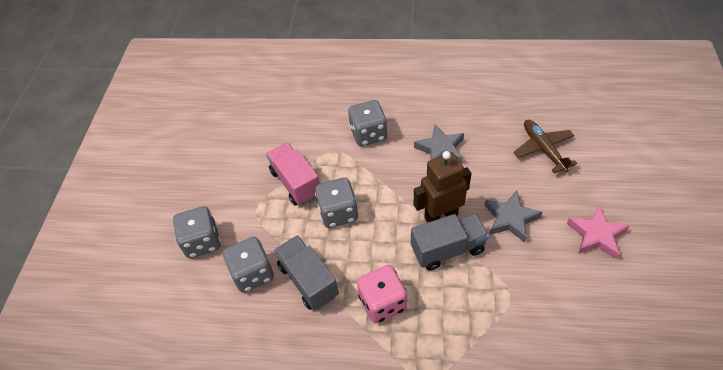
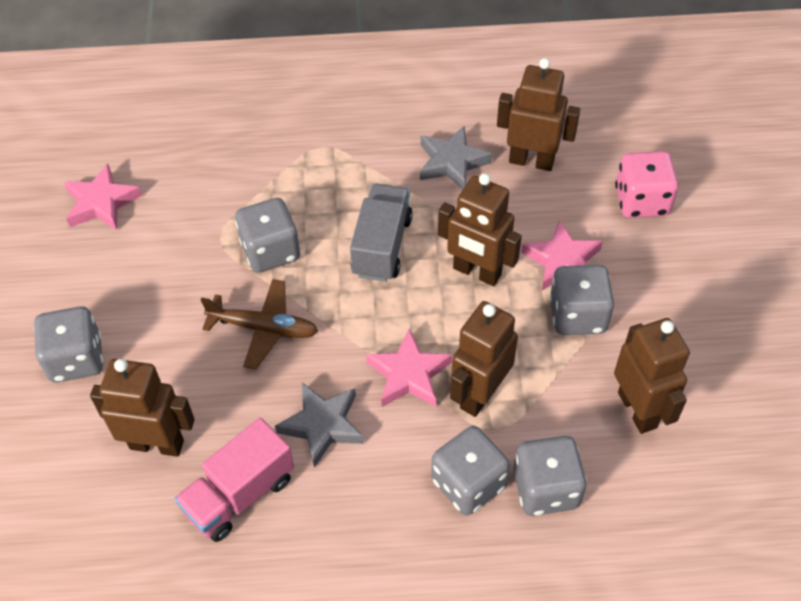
brown robot: [414,151,471,223] = 1 -> [90,359,195,457] [438,173,522,286] [450,301,518,417] [497,58,580,171] [614,318,690,434] = 5
grey dice: [173,206,220,258] [223,237,274,293] [315,178,358,228] [348,100,387,146] = 4 -> [34,306,103,383] [235,198,300,273] [431,426,510,516] [513,436,587,516] [549,265,614,335] = 5
grey truck: [274,235,339,310] [411,214,489,271] = 2 -> [350,184,413,282] = 1
pink star: [567,205,630,259] = 1 -> [64,164,142,230] [366,329,452,407] [521,220,603,290] = 3

